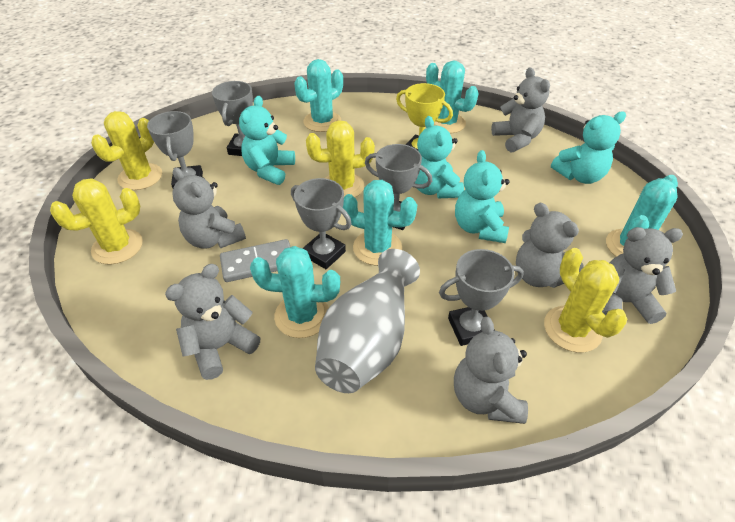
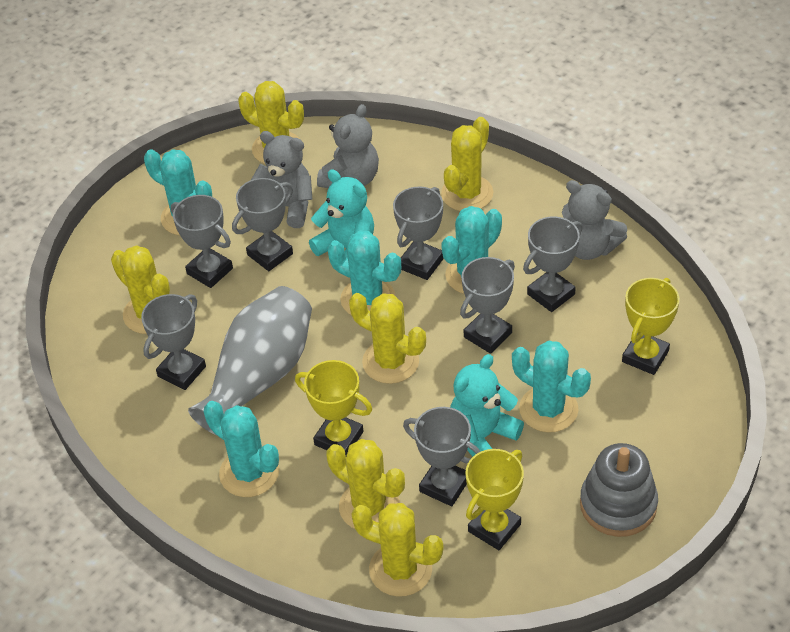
grey domino: [220,239,290,282] = 1 -> none = 0
grey stacking toy: none = 0 -> [580,443,658,537] = 1
grey teddy bear: [165,264,260,380] [172,168,246,249] [454,317,528,424] [491,67,550,152] [516,203,584,288] [602,227,683,324] = 6 -> [251,131,312,228] [317,104,379,188] [562,180,627,260] = 3
grey trophy: [147,111,203,188] [212,81,253,156] [291,178,352,269] [365,144,432,230] [439,249,524,346] = 5 -> [141,294,206,390] [171,195,233,288] [232,178,293,271] [393,187,444,280] [403,407,481,506] [460,257,515,354] [523,216,582,312] = 7
turquoise teddy bear: [239,96,295,185] [415,116,464,198] [455,150,509,243] [551,111,626,184] = 4 -> [309,169,374,258] [450,354,524,457] = 2
yellow cactus: [50,178,143,264] [91,111,162,190] [306,120,375,197] [544,248,627,353] = 4 -> [111,245,170,334] [238,81,304,164] [326,439,405,529] [349,293,426,384] [351,503,443,597] [441,117,493,211] = 6
yellow trophy: [396,83,453,150] = 1 -> [295,360,372,456] [465,449,524,550] [622,278,680,375] = 3

